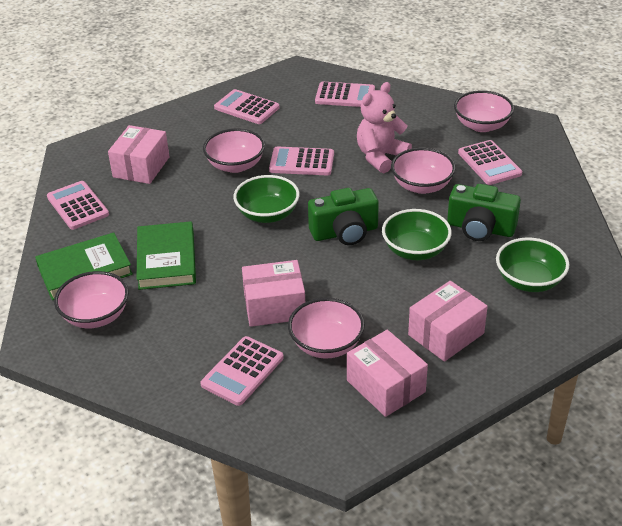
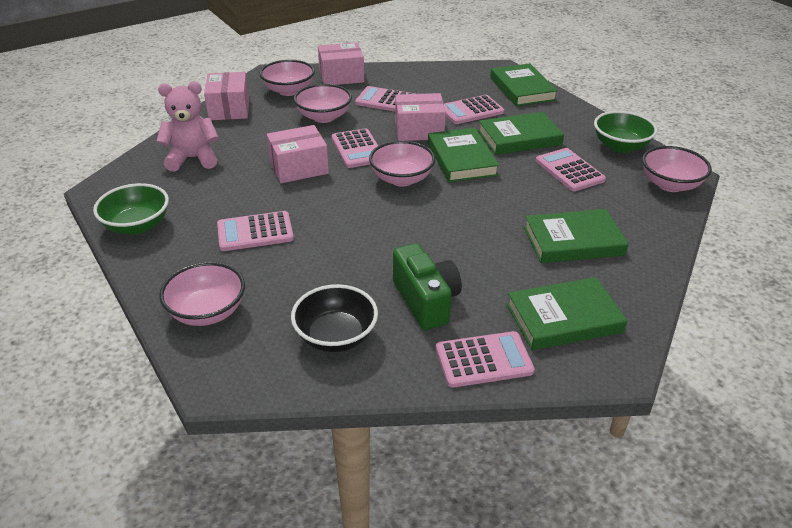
black bowl: none = 0 -> [291,284,378,352] = 1
green book: [35,232,133,300] [137,221,196,290] = 2 -> [428,128,499,182] [478,112,564,155] [490,63,558,106] [507,277,627,350] [524,209,629,263] = 5
green bowl: [233,175,300,223] [382,209,452,260] [496,238,569,292] = 3 -> [93,183,169,235] [594,111,657,153] = 2
green camera: [308,188,379,245] [447,184,521,241] = 2 -> [393,243,462,330] = 1

